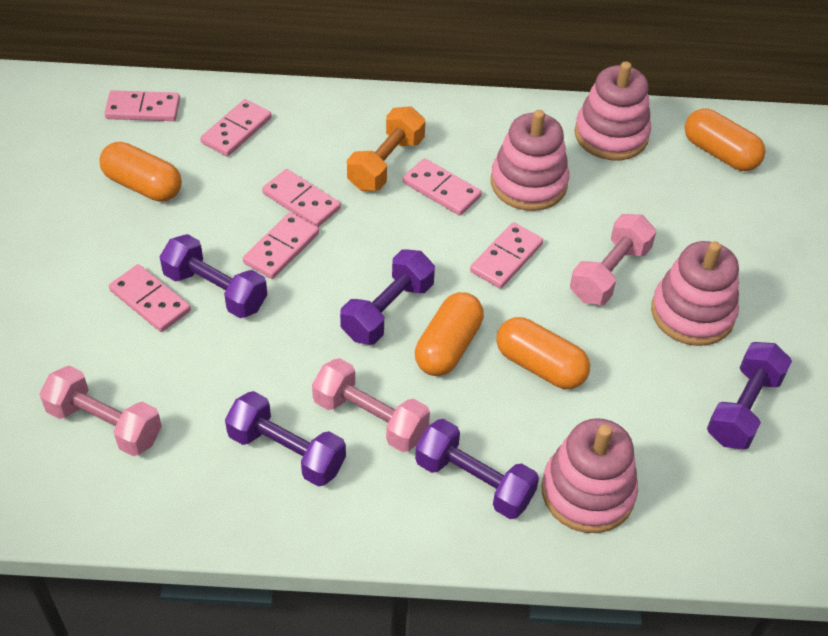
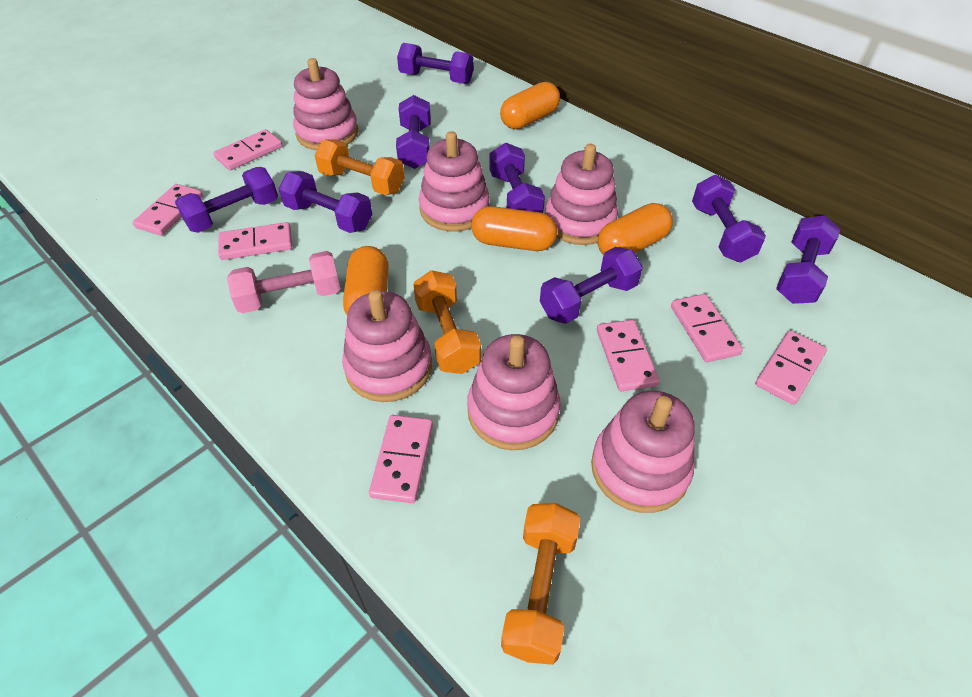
orange dumbbell: [347,106,425,191] = 1 -> [315,139,405,195] [413,270,481,374] [501,503,580,665] = 3
pink dumbbell: [39,366,162,456] [312,358,430,452] [570,214,656,305] = 3 -> [227,251,341,313] = 1
pink stacking toy: [491,110,569,211] [541,418,638,533] [574,61,651,160] [651,241,739,346] = 4 -> [293,58,358,150] [342,290,432,402] [419,131,490,232] [467,334,561,450] [545,144,618,245] [591,391,695,513] = 6
purple dumbbell: [160,234,267,318] [225,391,346,487] [340,249,435,345] [415,419,539,519] [707,342,792,450] = 5 -> [175,167,278,233] [279,171,372,233] [396,95,431,169] [397,43,474,84] [489,143,545,213] [540,247,643,324] [692,175,766,262] [776,215,840,304] = 8

